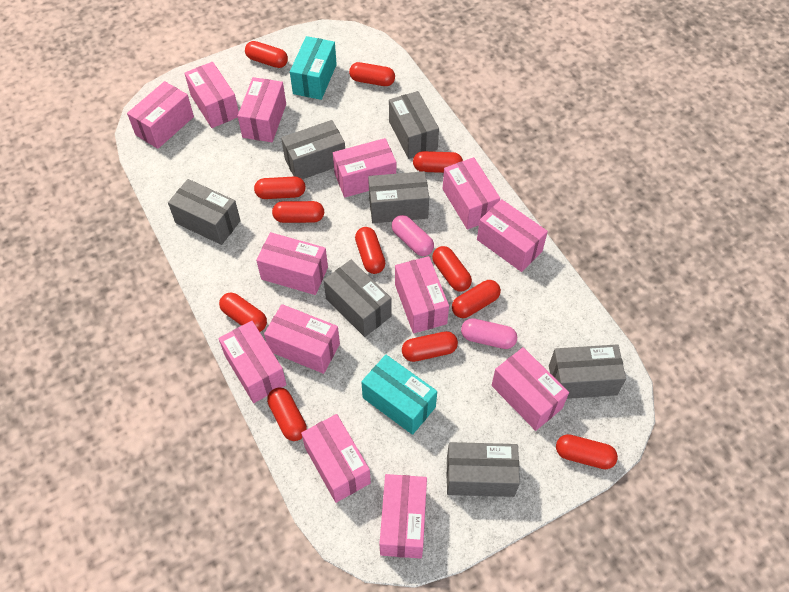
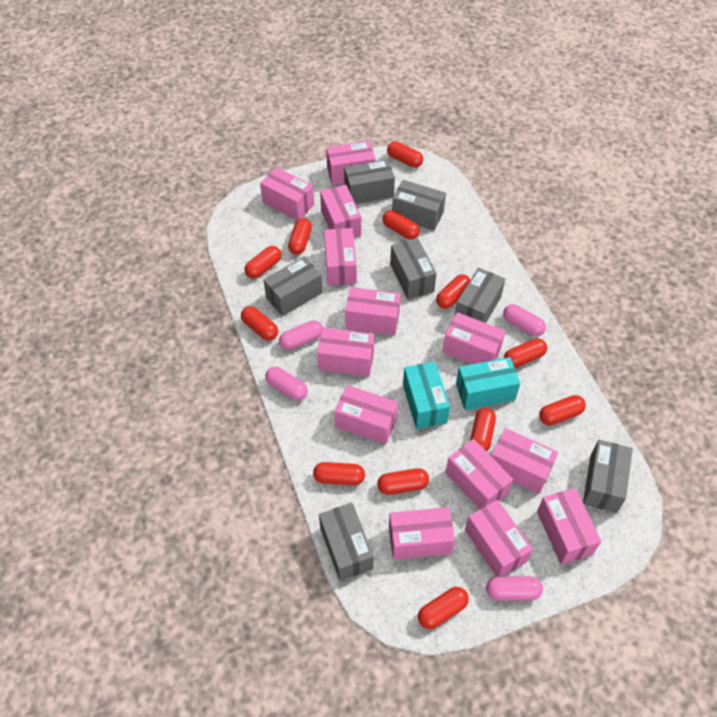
pink capsule: [392,215,434,256] [461,318,517,349] = 2 -> [265,366,308,401] [279,320,323,350] [486,576,543,600] [503,304,546,337] = 4

